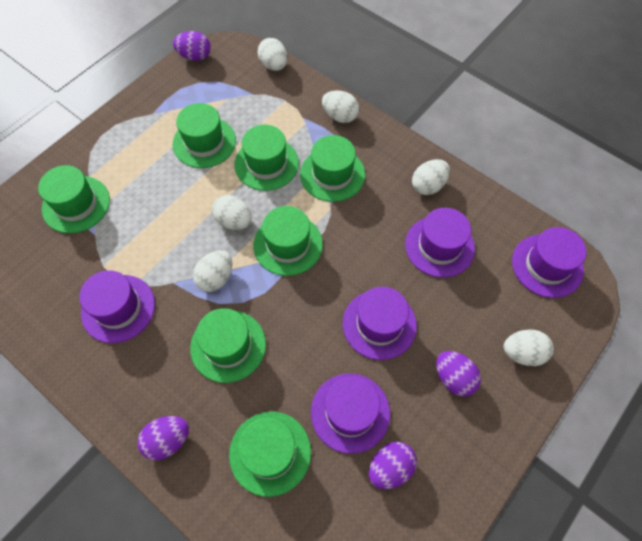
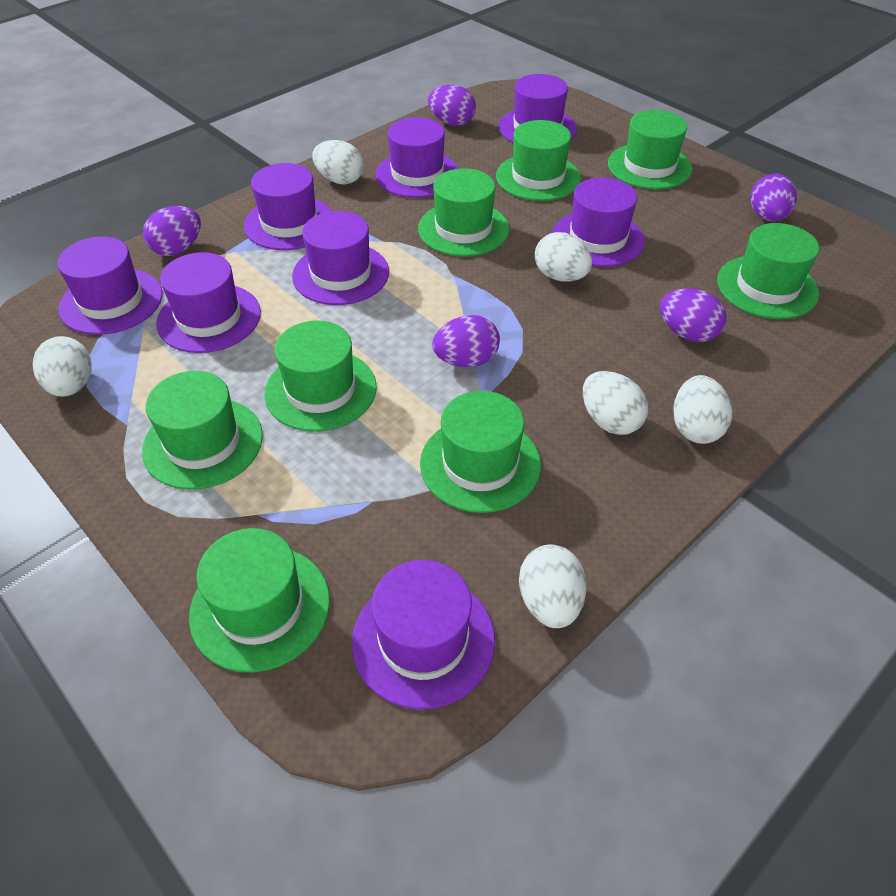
green hat: [38,165,110,233] [173,103,236,168] [190,308,266,383] [229,411,311,497] [234,125,299,191] [253,206,323,276] [300,135,365,202] = 7 -> [142,371,263,490] [189,528,330,673] [264,320,377,432] [418,168,509,256] [420,391,541,513] [496,120,581,201] [608,110,692,189] [717,223,819,319] = 8
purple egg: [138,416,189,460] [173,31,211,61] [369,442,417,489] [436,351,481,396] = 4 -> [143,206,201,256] [428,85,476,126] [432,315,500,367] [660,288,726,342] [751,174,797,222] = 5
purple hat: [80,270,155,343] [311,373,390,454] [342,287,417,360] [405,208,475,278] [512,227,586,298] = 5 -> [57,236,162,335] [156,252,261,353] [244,163,332,250] [292,211,389,305] [352,560,495,709] [375,117,459,198] [498,74,577,143] [552,177,645,267] = 8

